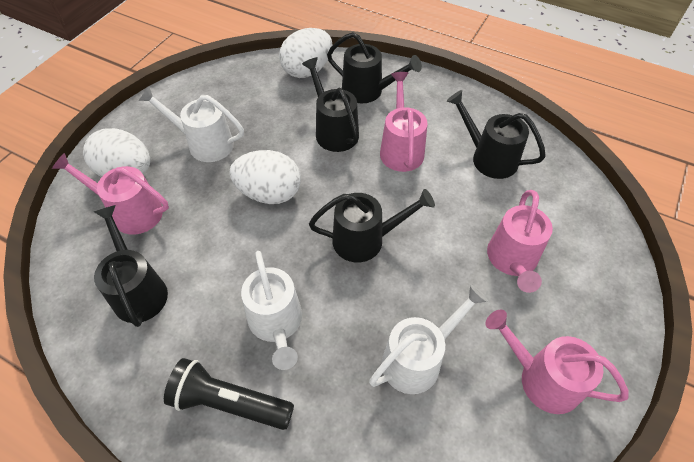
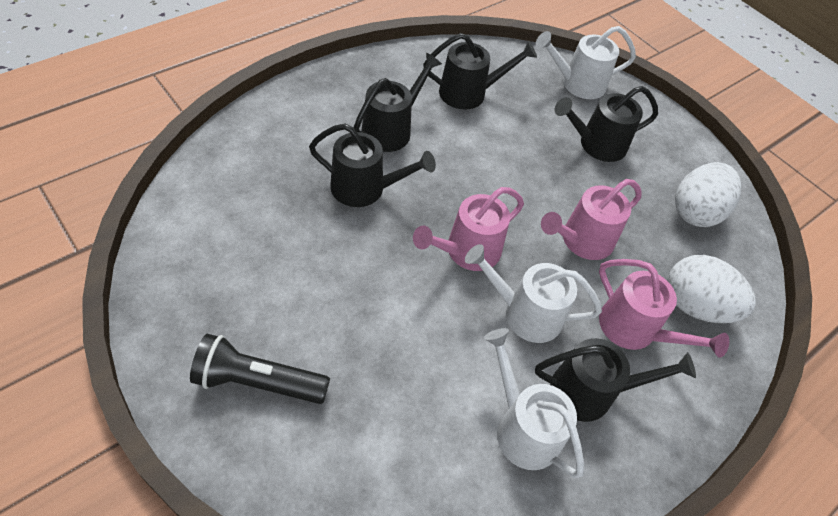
pink watering can: [52,153,169,235] [380,72,427,172] [485,310,628,414] [487,190,553,293] = 4 -> [413,187,524,271] [541,179,642,260] [599,259,729,358] = 3
white egg: [83,128,150,177] [229,150,301,204] [279,28,333,78] = 3 -> [667,255,756,323] [675,162,741,227] = 2

